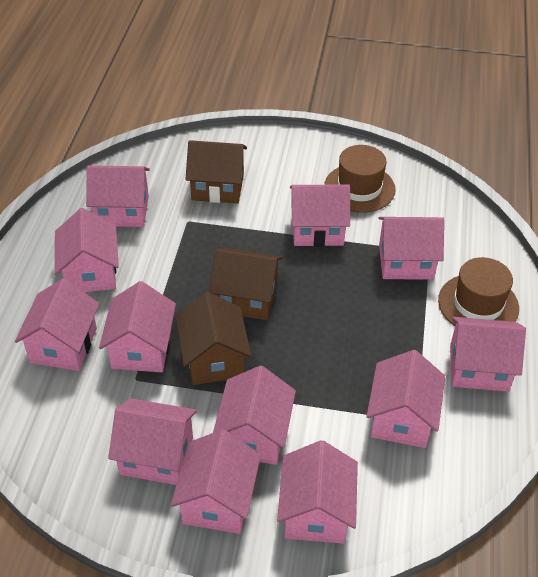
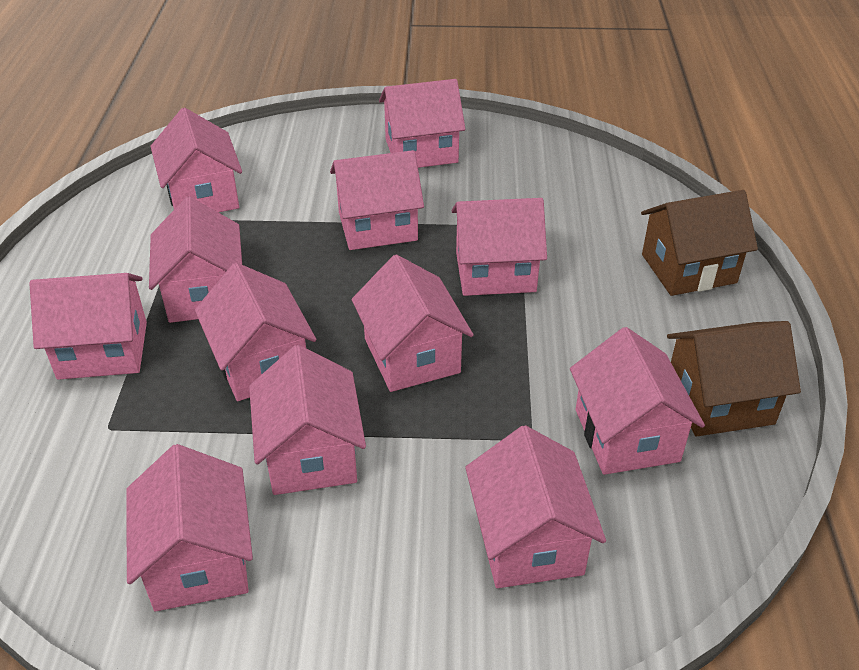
brown hat: [324,145,396,213] [438,257,519,326] = 2 -> none = 0
brown house: [176,292,252,385] [185,140,247,204] [209,248,283,320] = 3 -> [641,190,758,296] [667,321,801,437] = 2

